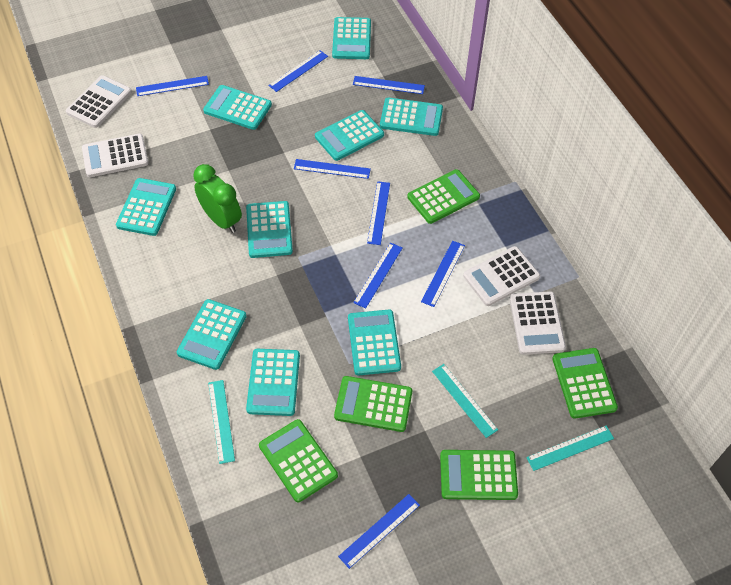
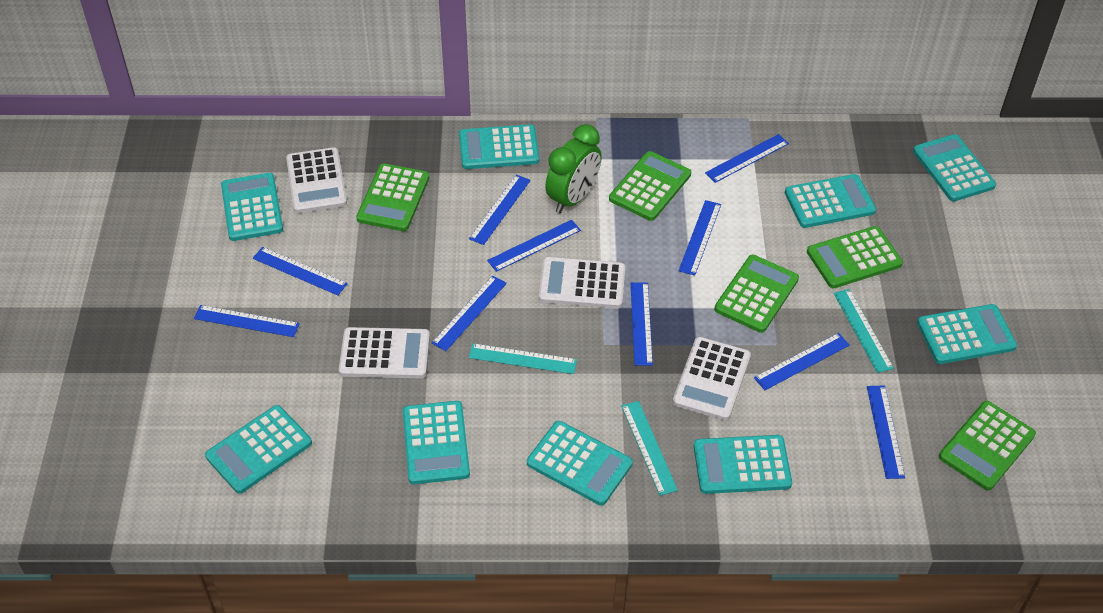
blue ruler: [136,76,209,96] [268,50,328,92] [294,159,371,179] [338,494,420,569] [353,76,425,94] [353,243,402,309] [367,181,390,245] [421,241,465,307] = 8 -> [194,305,300,337] [253,247,348,296] [432,276,507,351] [469,175,531,245] [487,220,581,272] [631,282,653,366] [678,200,721,276] [705,134,789,183] [754,333,850,390] [867,386,905,479] = 10

